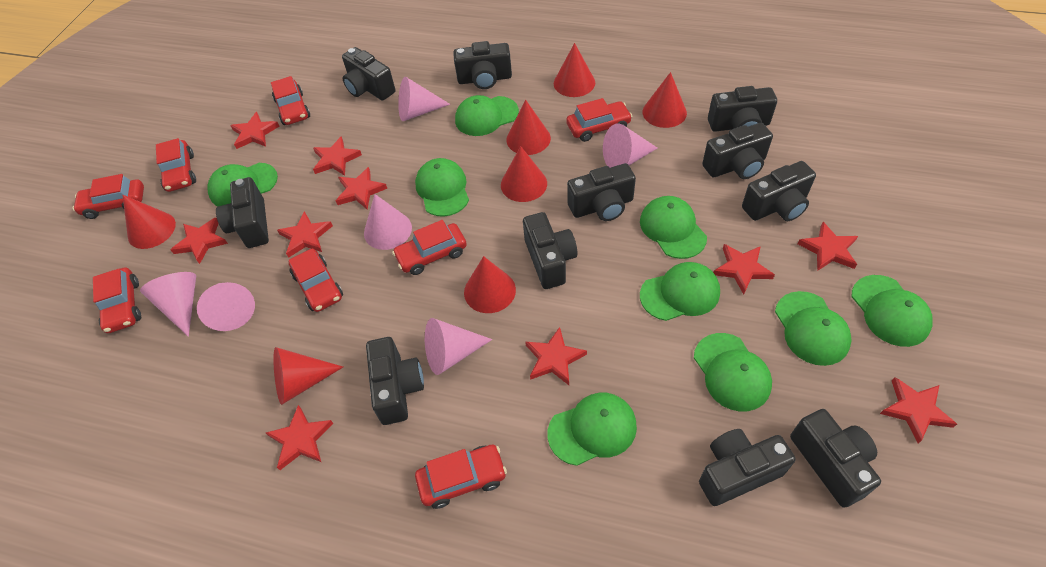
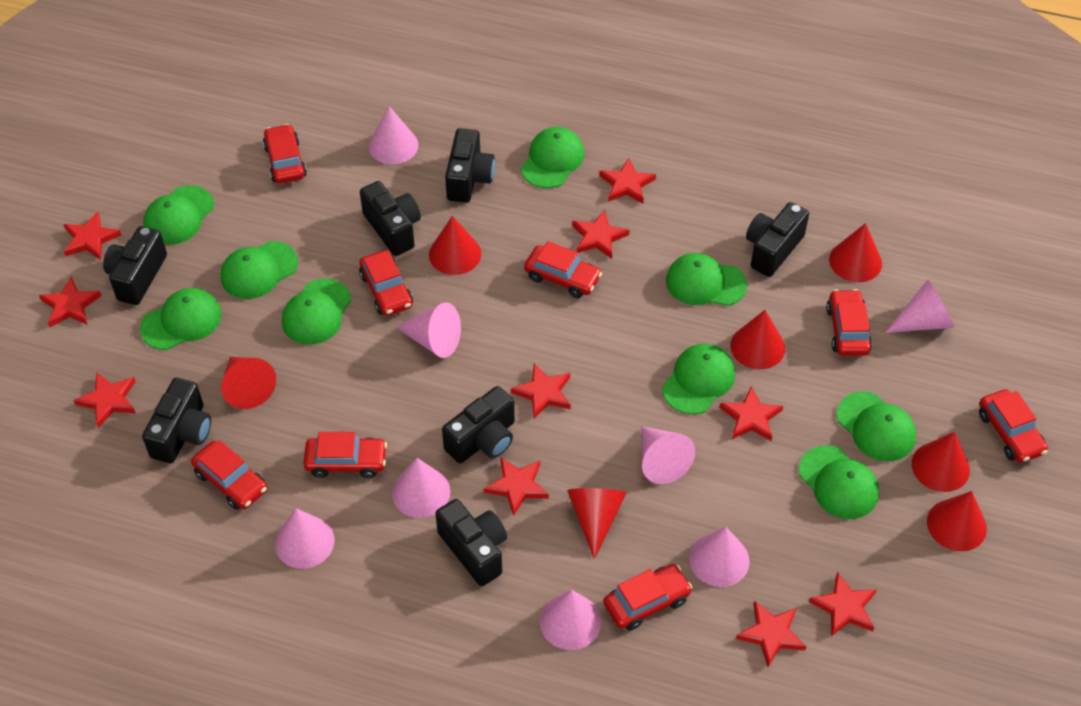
black camera: [216,177,269,248] [342,47,395,100] [366,337,424,425] [453,41,512,89] [523,212,577,289] [567,163,636,221] [699,429,796,506] [702,123,773,179] [708,86,777,132] [742,161,816,221] [790,409,881,508] = 11 -> [103,226,167,305] [142,378,211,463] [360,181,421,256] [435,499,507,586] [442,386,515,463] [445,128,495,203] [746,202,809,277] = 7
pink cone: [140,272,196,337] [197,282,255,331] [364,194,412,250] [398,77,450,121] [425,318,493,375] [603,123,658,168] = 6 -> [275,508,334,569] [369,106,419,164] [392,458,450,518] [396,302,461,358] [540,590,601,650] [641,426,695,484] [689,527,750,587] [885,280,954,333] = 8

